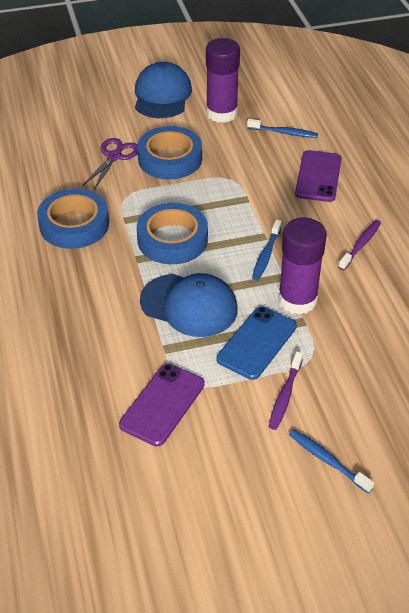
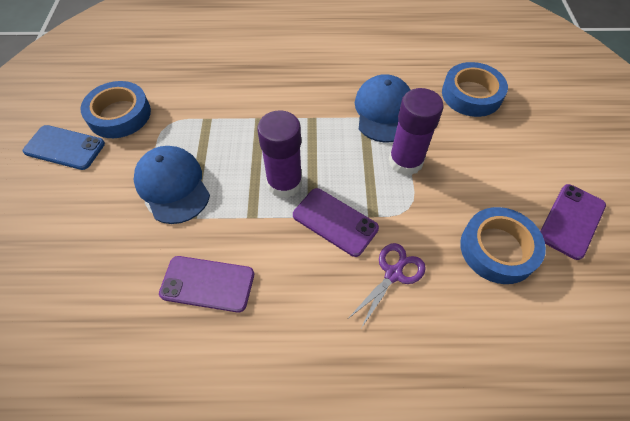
blue toothbrush: [247,119,318,138] [252,220,282,281] [289,429,374,493] = 3 -> none = 0
purple phone: [119,363,205,446] [295,150,342,202] = 2 -> [159,256,254,313] [293,188,379,257] [540,184,606,260] = 3
purple toothbrush: [269,351,303,430] [338,220,381,271] = 2 -> none = 0

